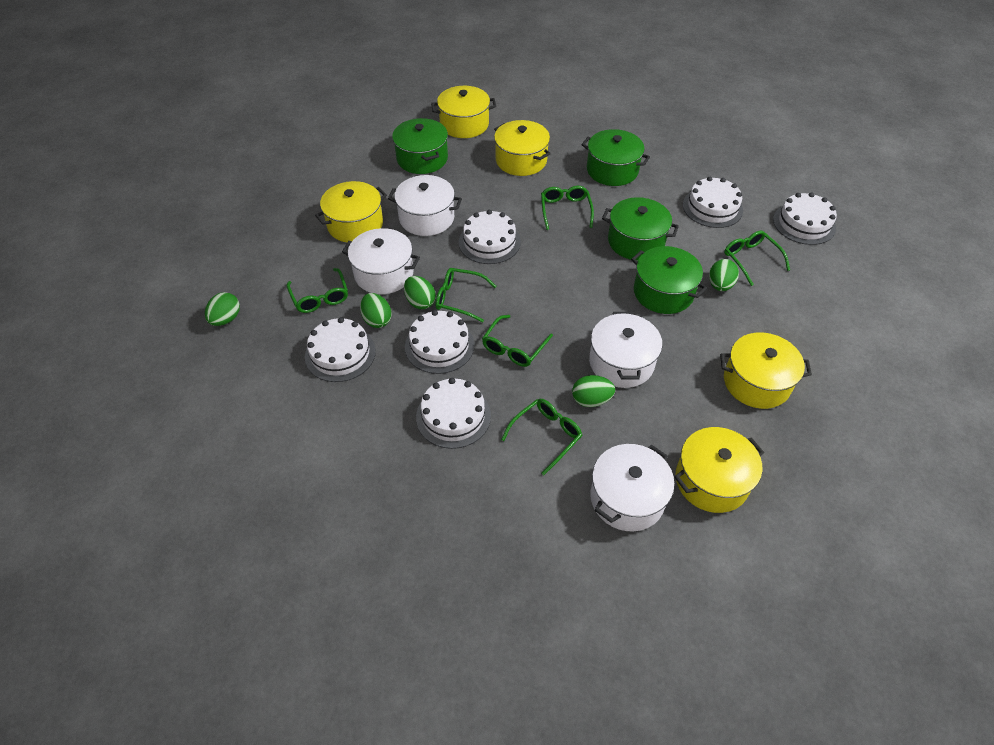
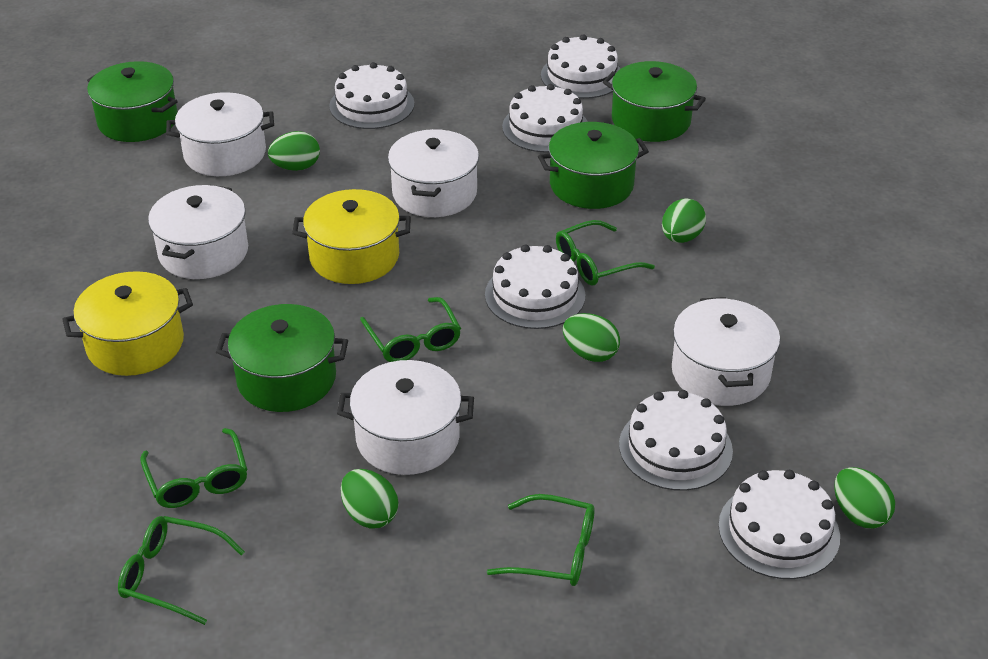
green glasses: [287,268,348,313] [435,268,497,322] [482,315,553,367] [501,399,582,475] [541,186,594,230] [724,231,790,286] = 6 -> [118,516,245,625] [140,428,248,508] [360,297,461,362] [487,494,595,586] [556,220,655,286] = 5
white pot: [342,228,420,294] [388,175,462,236] [589,312,662,388] [590,444,675,531] = 4 -> [148,185,248,279] [166,92,274,176] [337,360,474,475] [388,129,479,217] [672,297,780,406] = 5
yellow pot: [315,181,387,242] [431,86,496,138] [494,120,551,176] [674,427,764,513] [720,333,812,409] = 5 -> [62,271,193,376] [292,189,411,284] = 2

